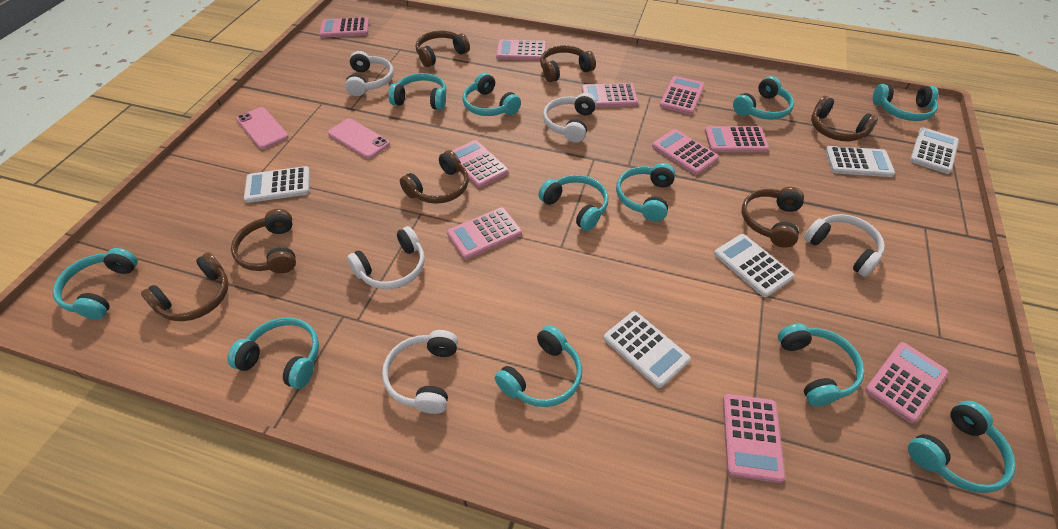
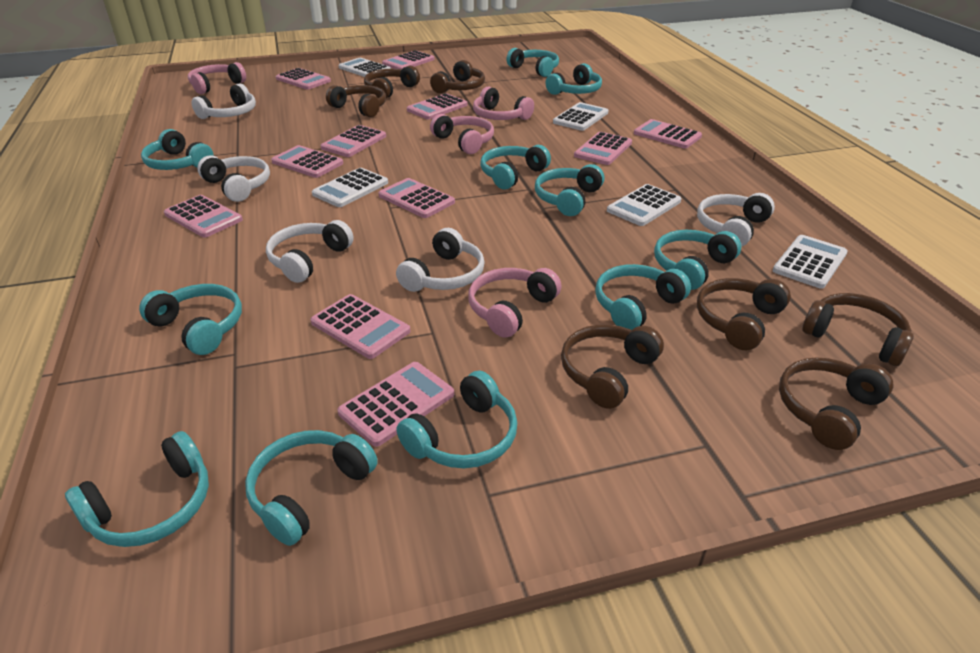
pink calculator: [319,17,369,38] [447,207,522,259] [452,140,509,188] [496,39,546,60] [582,83,638,107] [652,129,719,175] [660,76,705,115] [705,126,769,152] [723,394,785,483] [865,342,949,423] = 10 -> [164,195,243,238] [271,145,343,178] [276,68,331,90] [310,294,411,359] [320,125,386,157] [337,362,454,447] [378,178,455,218] [382,50,435,69] [407,93,468,120] [574,132,632,165] [634,119,702,149] = 11
pink headphones: none = 0 -> [188,62,246,94] [430,114,494,154] [468,268,562,338] [473,86,534,120] = 4
pink phone: [236,107,289,149] [328,119,390,159] = 2 -> none = 0

